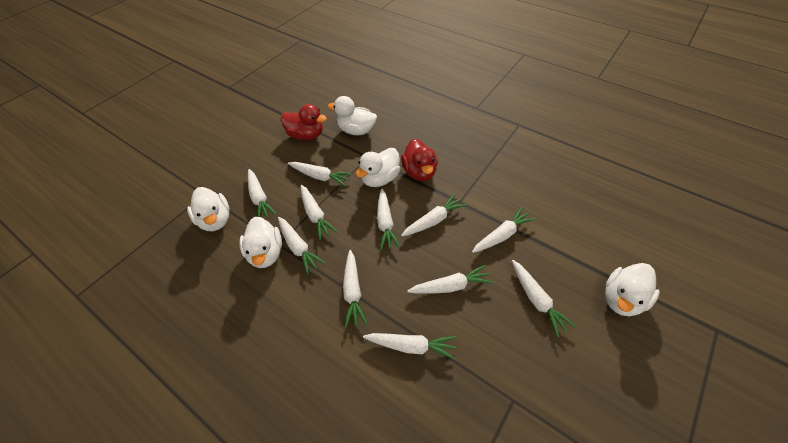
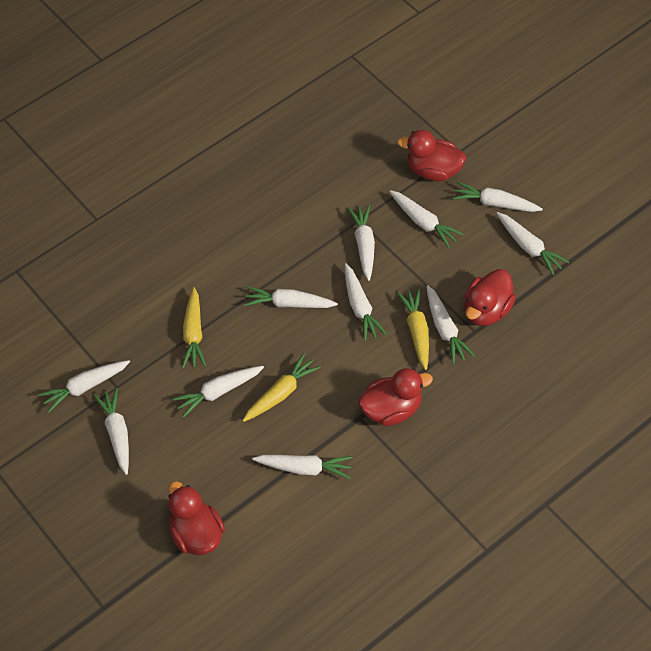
red duck: [281,104,327,140] [401,139,438,181] = 2 -> [168,481,225,555] [358,368,433,426] [397,130,466,181] [464,269,516,326] = 4
white duck: [187,187,229,231] [239,217,282,268] [328,96,377,135] [356,148,401,187] [605,263,660,316] = 5 -> none = 0
yellow carrot: none = 0 -> [182,287,206,368] [243,353,321,422] [397,288,429,370] = 3

